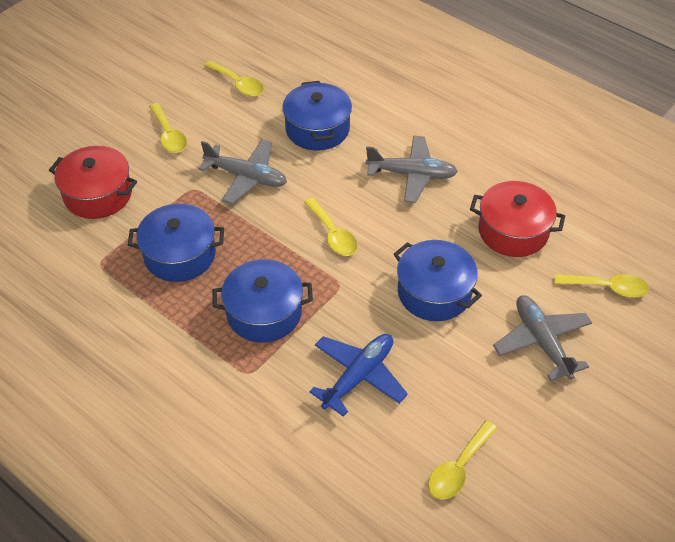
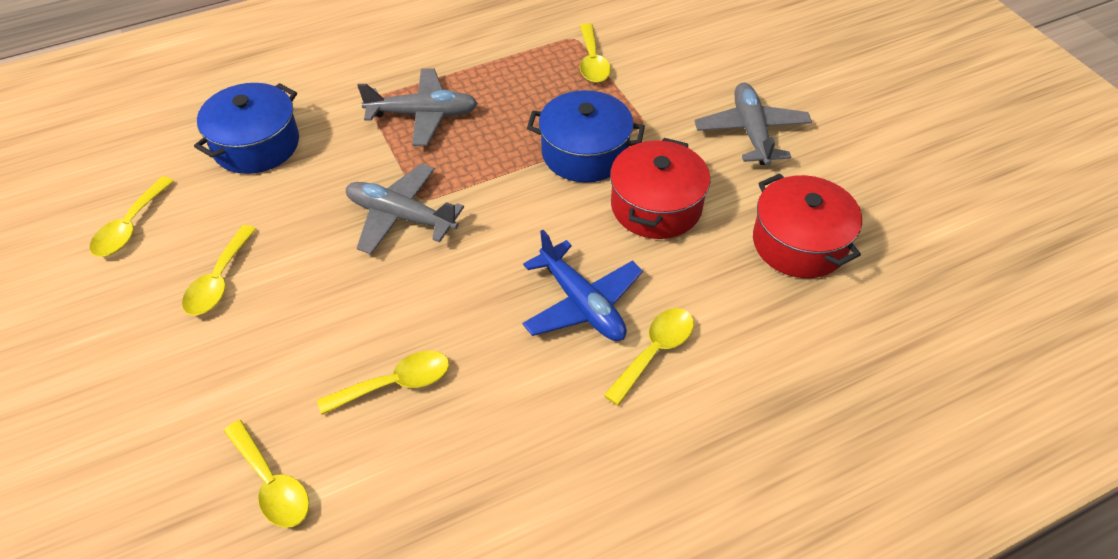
blue pot: [128,204,224,282] [213,259,313,343] [282,81,352,151] [394,240,482,321] = 4 -> [194,83,299,174] [527,90,645,183] = 2
yellow spoon: [149,103,187,153] [204,60,264,96] [304,198,358,256] [428,420,497,500] [554,274,649,297] = 5 -> [90,177,174,257] [182,225,256,315] [224,420,309,528] [317,351,449,414] [580,23,611,83] [603,308,694,406] = 6

